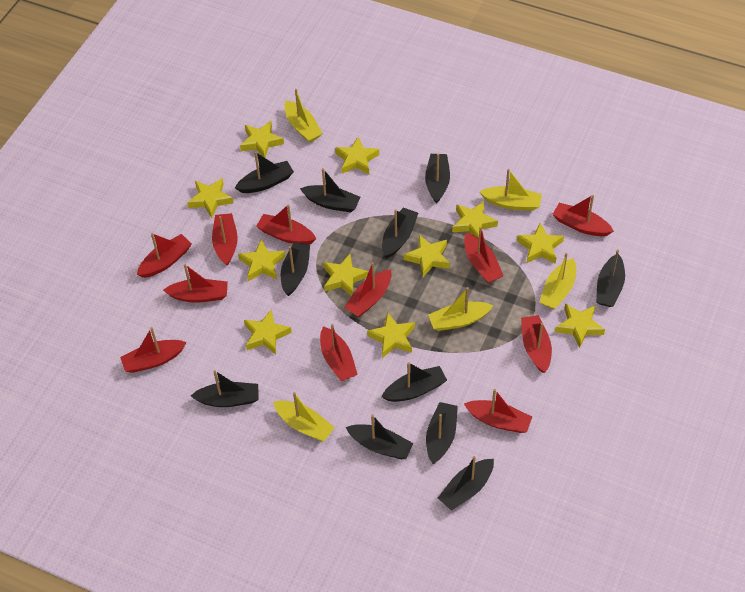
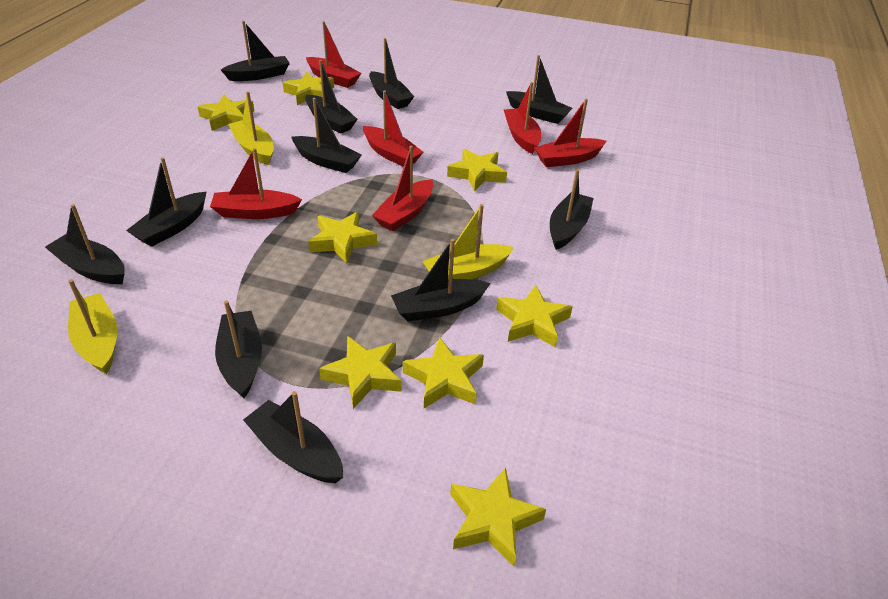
red boat: [120,327,186,373] [137,233,192,278] [163,264,228,303] [212,213,238,266] [256,204,316,244] [320,324,358,381] [344,262,392,317] [464,227,503,283] [464,389,532,433] [521,315,552,373] [552,195,614,236] = 11 -> [210,148,302,219] [306,21,361,88] [363,91,423,167] [372,146,433,231] [504,82,541,154] [534,99,607,167] = 6
yellow boat: [274,392,335,442] [284,89,323,143] [428,287,493,331] [479,169,542,211] [539,253,576,309] = 5 -> [68,279,118,374] [228,91,274,165] [423,204,514,279] = 3
yellow star: [187,178,233,218] [238,239,286,281] [240,121,284,158] [244,309,292,355] [323,254,369,296] [335,137,379,174] [367,312,415,358] [404,235,450,277] [452,201,498,238] [517,223,564,264] [555,304,605,348] = 11 -> [197,95,255,131] [283,72,334,105] [308,212,377,264] [319,336,402,409] [403,337,484,408] [447,149,507,192] [450,467,546,566] [496,285,572,348] = 8

